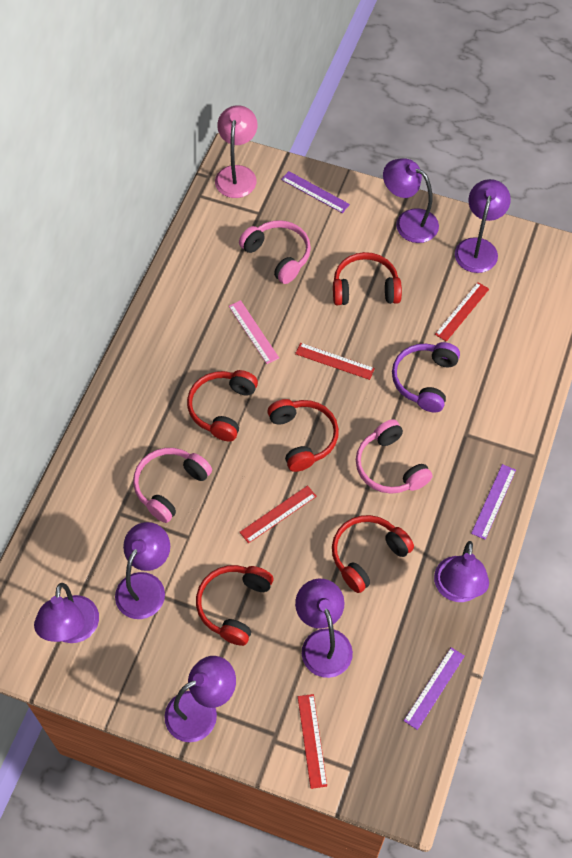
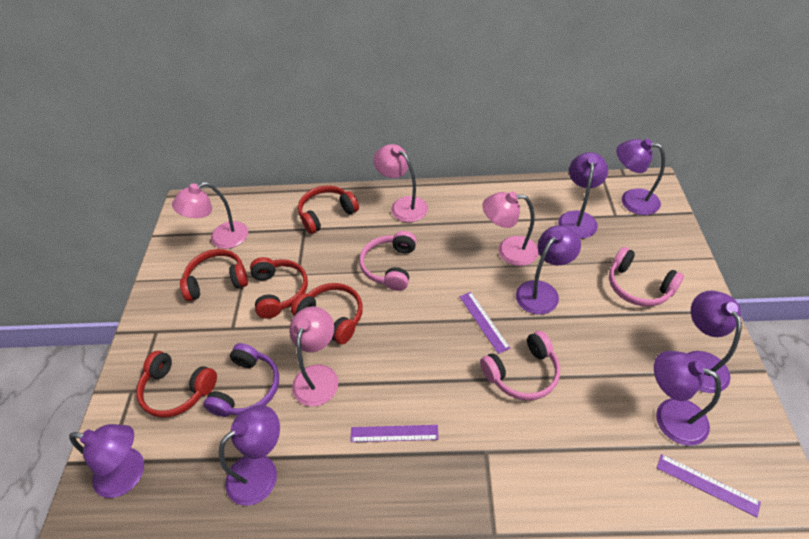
pink lamp: [215,105,257,198] = 1 -> [172,182,248,249] [289,306,338,406] [373,144,428,222] [483,191,539,266] = 4
pink ruler: [229,300,279,364] = 1 -> none = 0
red ruler: [240,485,317,544] [295,343,375,380] [298,694,327,789] [435,282,489,342] = 4 -> none = 0

